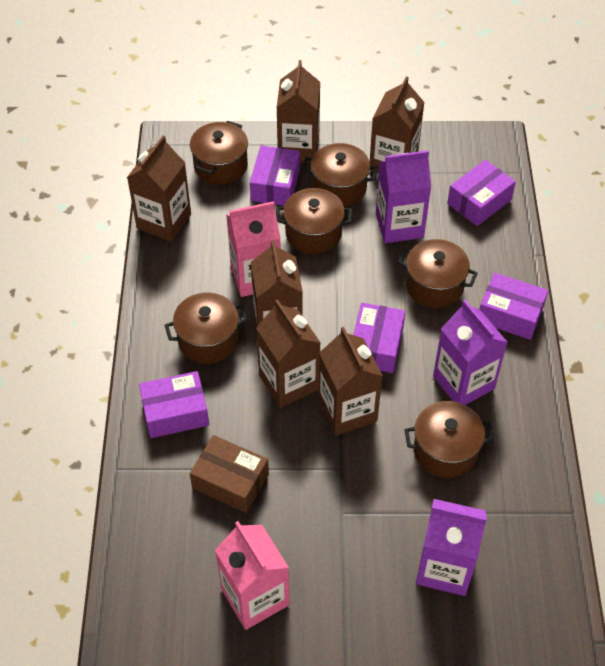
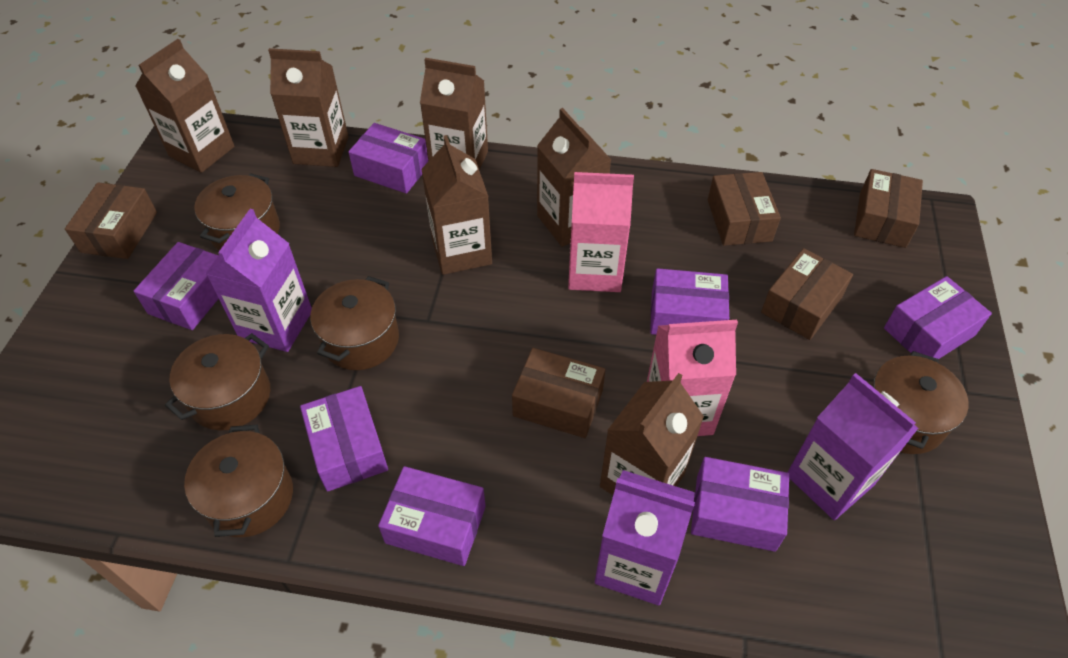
brown box: [190,435,269,513] = 1 -> [65,182,157,259] [512,348,605,438] [708,172,781,246] [761,248,853,340] [854,169,923,248] = 5
brown pot: [164,293,248,364] [190,121,248,185] [276,188,352,254] [303,143,378,207] [398,239,478,308] [404,401,494,478] = 6 -> [165,333,270,430] [184,425,293,537] [194,173,280,251] [310,276,399,370] [871,351,968,454] = 5
purple box: [139,371,209,438] [250,145,300,206] [353,303,405,373] [447,160,516,226] [480,273,548,340] = 5 -> [134,242,219,330] [300,386,388,492] [348,123,428,194] [378,466,486,566] [650,268,729,335] [691,457,789,552] [884,276,992,359] = 7

